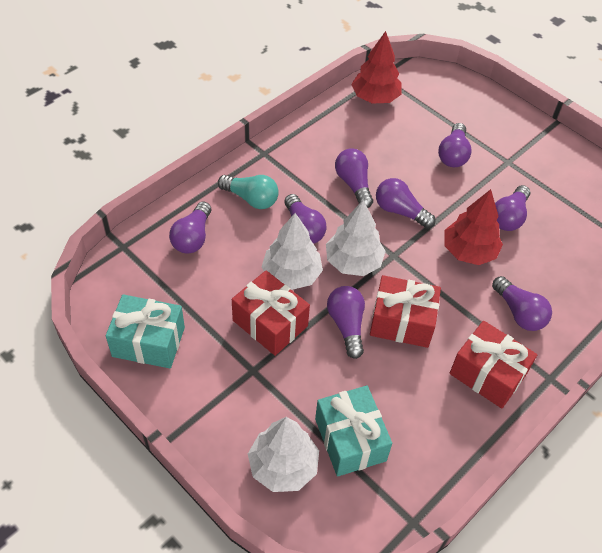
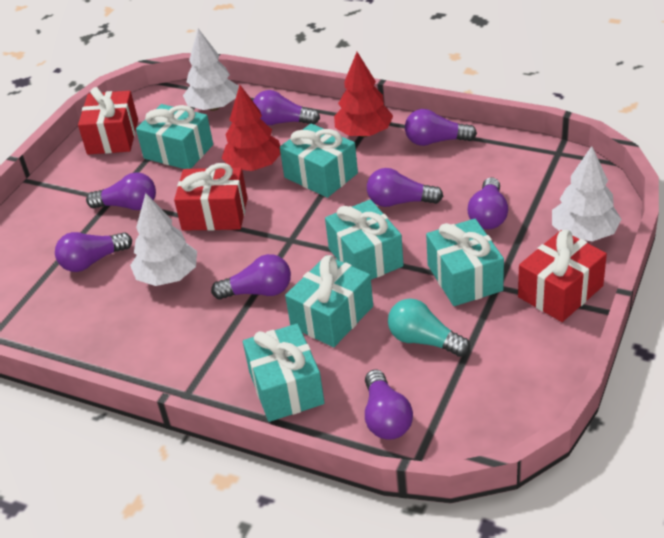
turquoise gift: [106,294,185,368] [315,385,392,477] = 2 -> [136,104,213,169] [243,324,325,422] [280,123,358,198] [285,255,373,347] [325,199,404,280] [426,219,504,306] = 6

